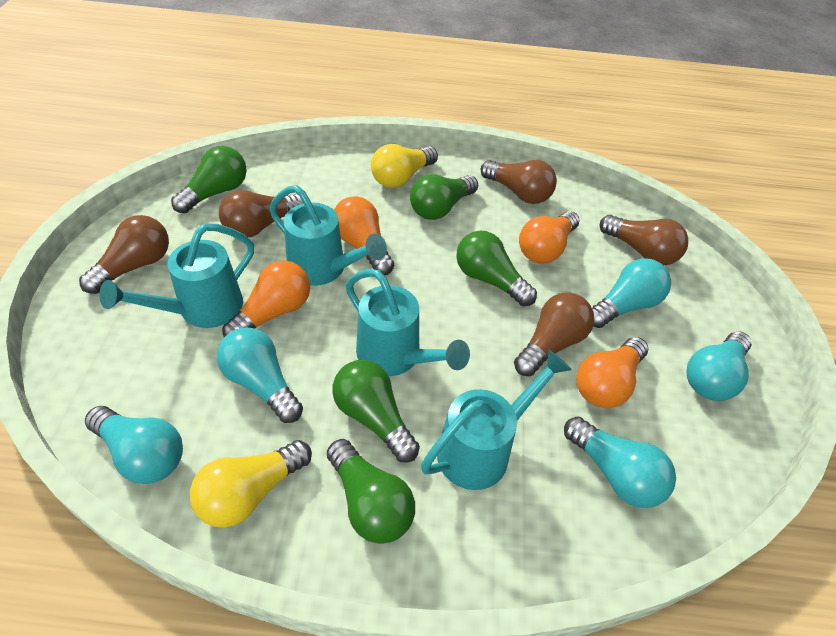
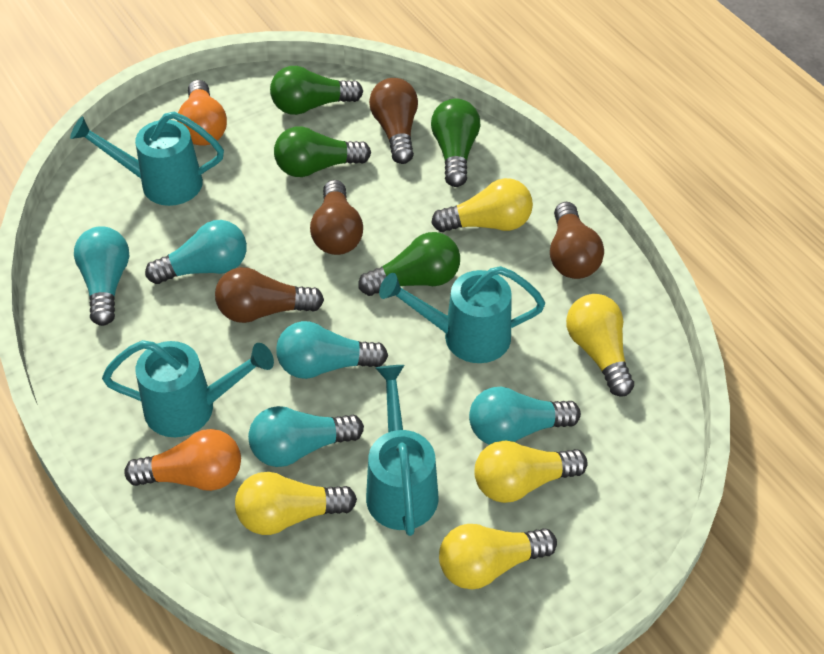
brown light bulb: [79,215,169,294] [219,190,303,238] [481,160,557,204] [514,292,594,376] [600,215,688,266] = 5 -> [215,267,324,323] [310,180,363,255] [369,78,418,164] [550,202,604,279] = 4
green light bulb: [171,146,247,214] [327,439,415,544] [332,360,420,462] [410,174,478,220] [456,231,537,306] = 5 -> [270,66,363,115] [274,126,371,177] [358,232,460,296] [431,98,481,187] = 4
orange light bulb: [222,260,310,337] [334,196,394,275] [519,211,580,263] [576,337,648,408] = 4 -> [124,429,241,491] [178,80,227,146] = 2
yellow light bulb: [190,440,312,528] [371,144,438,188] = 2 -> [235,472,357,535] [431,178,533,232] [439,524,557,589] [474,440,588,503] [566,294,634,397] = 5

